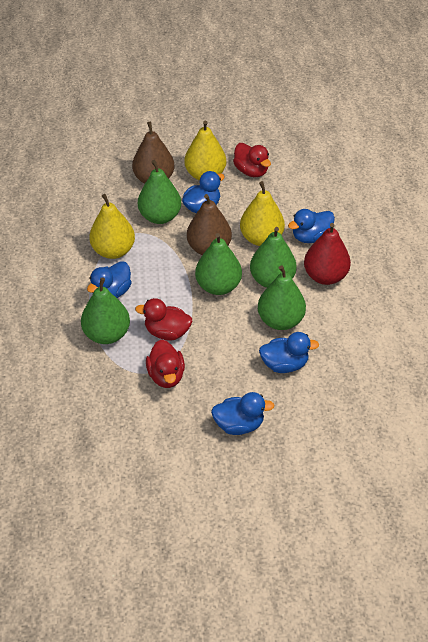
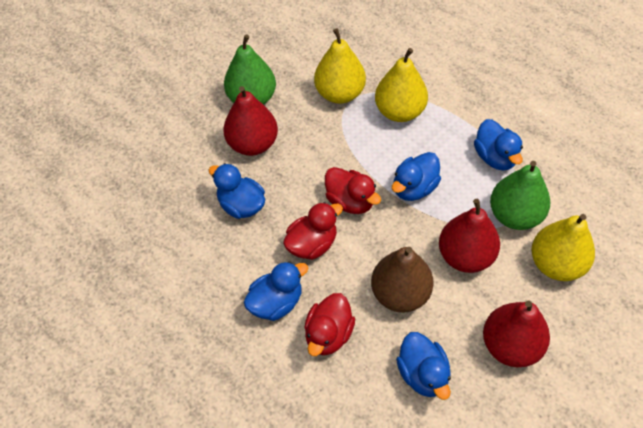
brown pear: [132,122,174,184] [187,194,232,255] = 2 -> [371,247,433,313] = 1
green pear: [81,278,130,344] [138,160,181,224] [195,233,242,295] [250,227,297,288] [258,265,306,330] = 5 -> [224,35,276,105] [490,161,550,230] = 2
red pear: [304,223,351,285] = 1 -> [223,86,278,156] [439,199,500,273] [483,301,550,367] = 3

